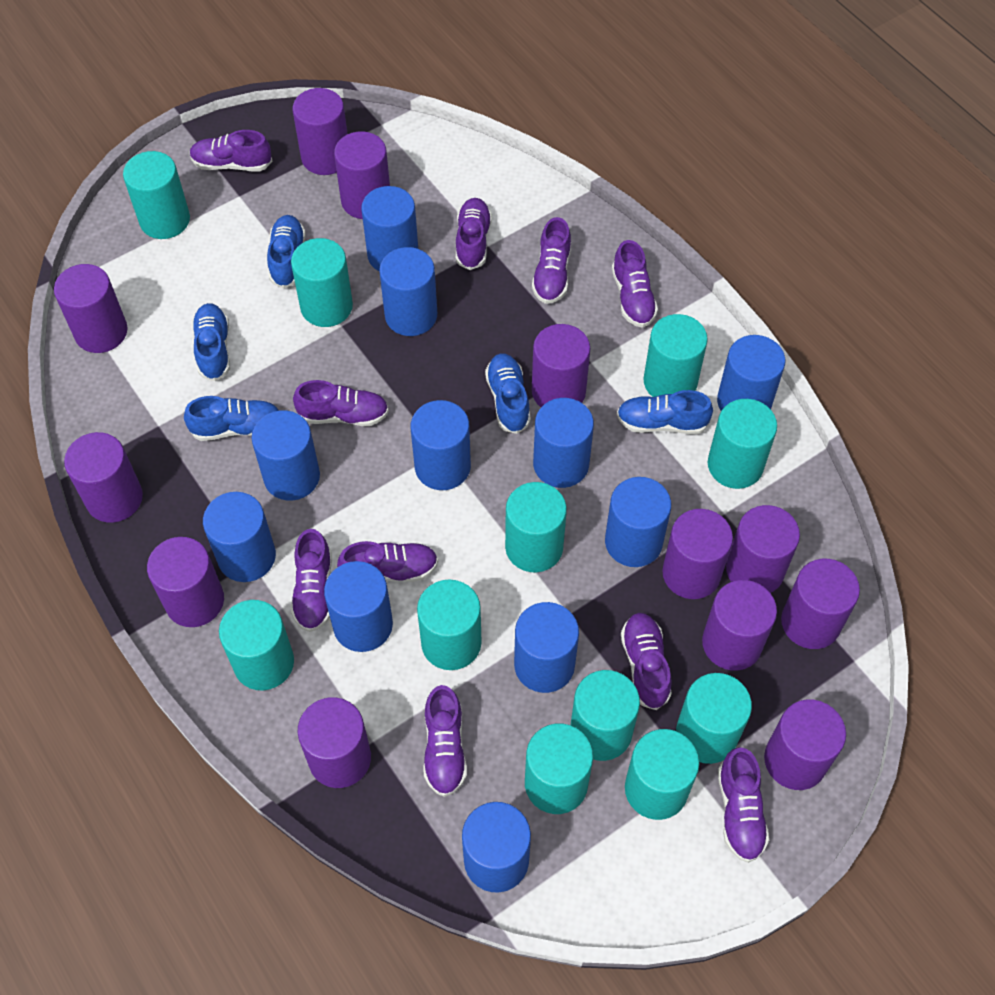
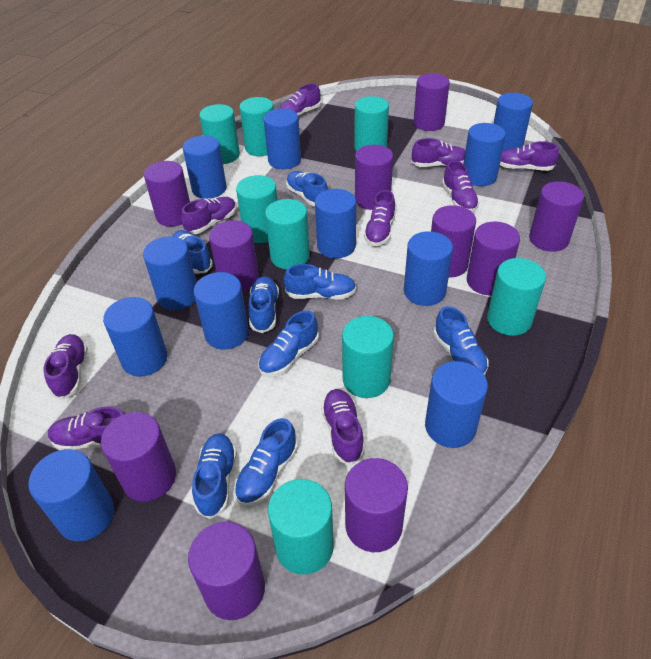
blue shoe: [184,396,279,441] [192,303,230,381] [267,215,306,288] [485,353,531,434] [617,390,713,434] = 5 -> [172,230,213,274] [192,433,237,519] [234,418,298,506] [248,276,279,333] [258,310,319,376] [284,264,356,299] [286,171,328,207] [434,306,489,375] = 8
purple cylinder: [54,264,127,353] [64,432,143,523] [147,537,224,627] [292,88,348,175] [298,697,371,788] [334,131,390,219] [532,324,590,407] [662,509,733,599] [702,580,777,671] [726,505,800,593] [764,699,846,790] [781,559,860,649] = 12 -> [101,412,176,502] [144,161,190,227] [188,522,265,620] [209,220,259,292] [345,458,408,552] [355,145,393,210] [413,73,450,131] [431,205,476,277] [467,222,520,295] [529,181,584,252] = 10
purple shoe: [190,130,272,171] [291,529,332,632] [293,380,389,426] [337,541,438,582] [424,685,467,797] [456,198,492,270] [532,217,571,304] [612,240,658,328] [621,613,672,710] [718,748,769,863] = 10 -> [43,334,88,399] [48,406,126,450] [181,197,237,234] [279,84,321,116] [321,389,365,465] [364,190,396,246] [411,138,465,167] [442,160,480,212] [500,141,559,171] = 9
turquoise cylinder: [123,151,190,239] [219,600,294,690] [291,238,353,327] [417,580,482,670] [505,482,567,572] [525,724,593,814] [571,670,640,761] [625,729,699,820] [644,314,708,397] [676,673,752,764] [708,399,777,489] = 11 -> [199,104,240,164] [236,175,278,243] [240,97,274,156] [265,199,310,269] [268,479,334,574] [342,316,394,398] [354,96,389,151] [487,258,546,336] = 8

